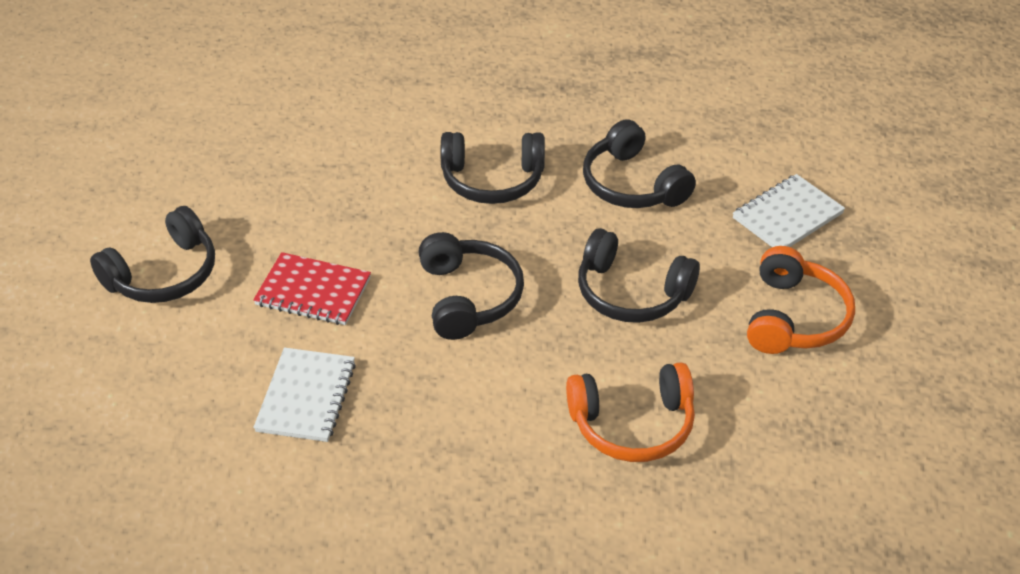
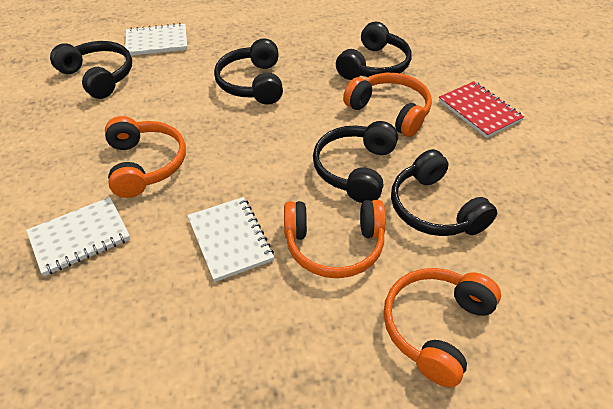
orange headphones: [566,362,695,462] [747,246,855,354] = 2 -> [105,116,186,198] [284,200,386,278] [343,73,432,137] [384,268,501,387] = 4
white notebook: [253,347,356,442] [733,174,845,247] = 2 -> [26,197,130,276] [125,23,187,56] [187,197,274,282] = 3

